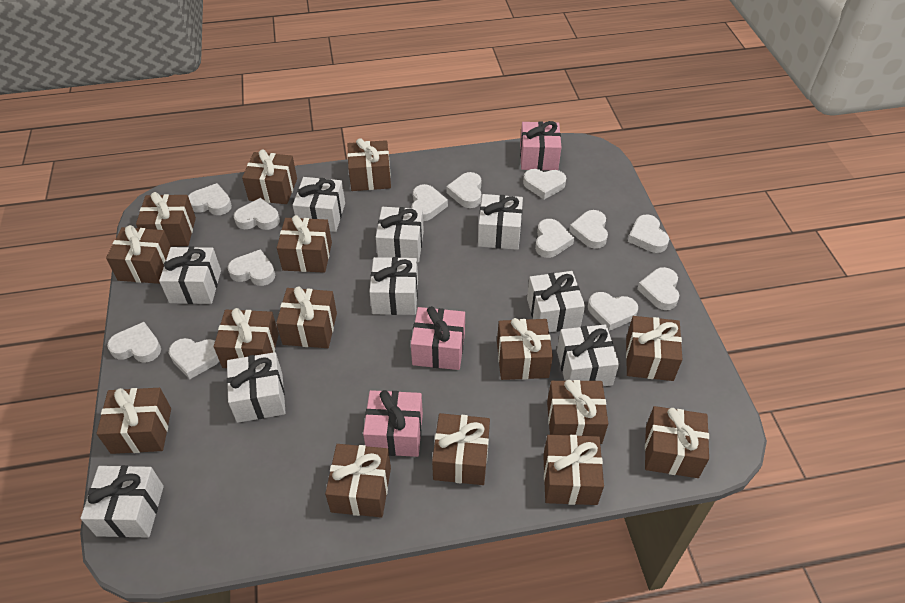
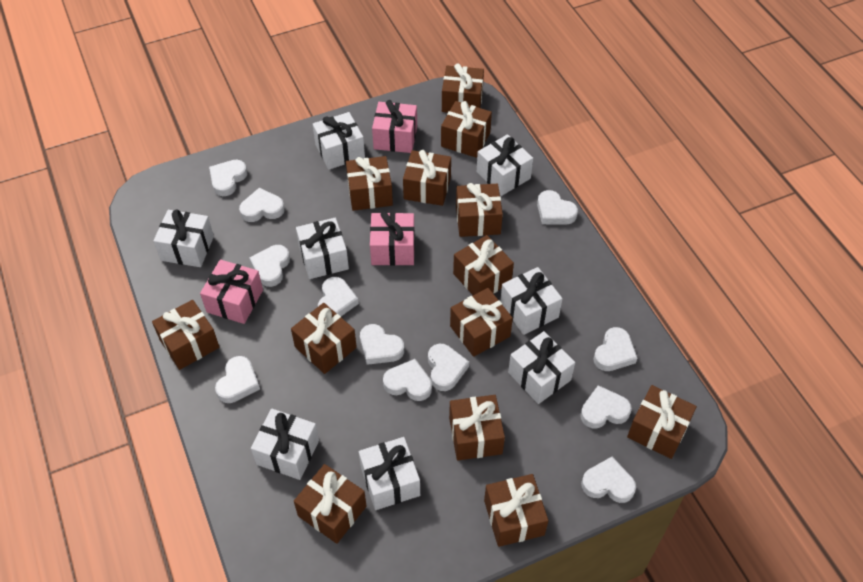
brown gift: [96,388,171,454] [106,225,171,284] [136,192,196,247] [214,308,279,368] [242,150,297,204] [276,286,337,348] [277,215,332,273] [325,444,391,518] [347,138,391,191] [432,413,490,485] [497,318,553,380] [543,435,604,505] [547,380,608,444] [626,316,682,381] [645,406,709,478] = 15 -> [152,300,220,370] [291,303,357,374] [294,464,367,544] [346,156,393,211] [403,150,451,206] [441,101,492,158] [442,63,484,113] [449,395,505,460] [450,288,513,357] [453,235,514,295] [456,183,503,237] [484,474,549,547] [627,385,697,459] = 13
white gift: [80,465,164,538] [159,247,221,304] [227,352,286,423] [293,177,345,232] [369,257,418,315] [376,207,424,263] [478,194,523,250] [527,271,585,332] [557,324,619,386] = 9 -> [153,209,214,267] [251,409,319,480] [296,218,349,279] [313,112,365,170] [359,437,420,510] [477,134,533,196] [500,267,563,335] [508,331,575,404] = 8
white heart: [107,322,161,363] [169,338,220,379] [188,183,232,215] [228,249,275,286] [234,198,280,230] [412,184,448,221] [446,172,482,208] [523,169,566,199] [535,219,574,258] [569,210,608,249] [588,292,638,331] [628,214,669,253] [637,267,680,310] = 13 -> [209,160,247,196] [215,356,260,403] [239,188,285,222] [249,245,290,287] [318,277,359,316] [360,324,404,365] [383,359,432,401] [428,344,469,391] [537,190,578,225] [580,385,632,428] [581,457,636,503] [593,327,638,371] = 12

